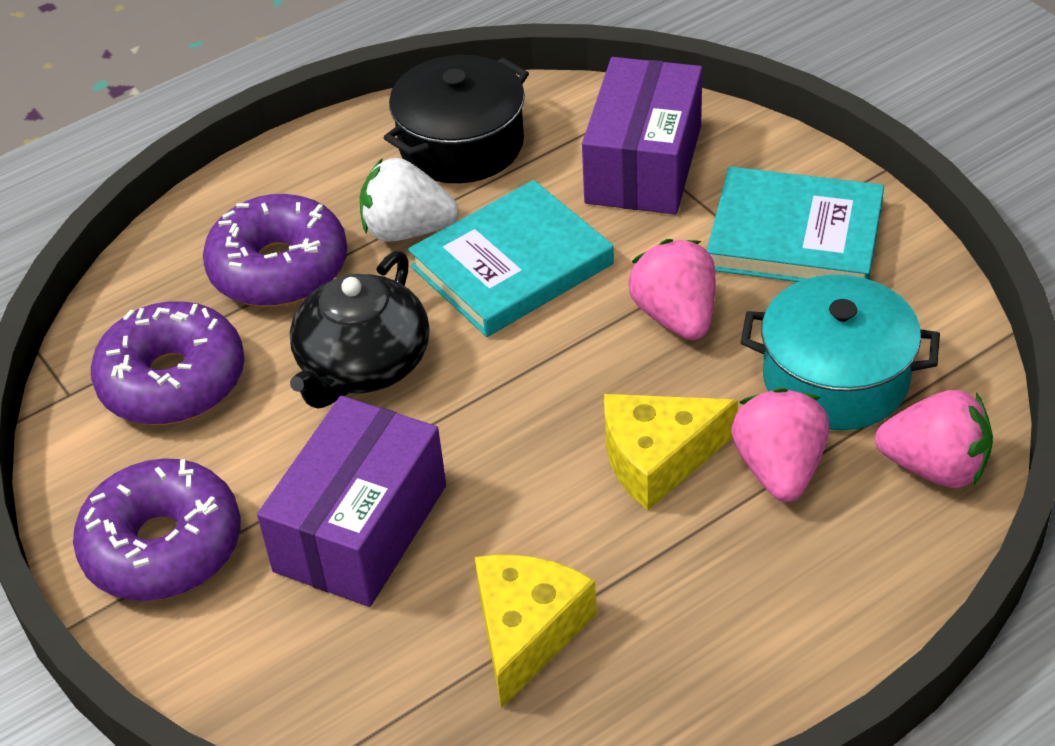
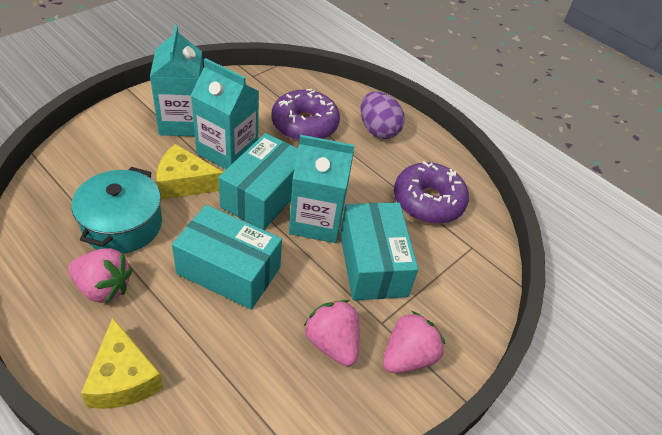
black pot: [384,55,529,183] = 1 -> none = 0
black teapot: [290,251,430,409] = 1 -> none = 0
purple box: [257,396,446,607] [582,57,702,214] = 2 -> none = 0
purple donut: [73,458,240,601] [91,301,245,425] [203,194,347,307] = 3 -> [271,89,340,141] [394,161,469,224] = 2
purple egg: none = 0 -> [360,91,405,139] = 1
turquoise book: [408,180,614,337] [707,167,884,282] = 2 -> none = 0
turquoise box: none = 0 -> [172,205,282,310] [218,133,298,230] [340,202,418,300] = 3
turquoise carton: none = 0 -> [150,25,203,136] [191,58,259,169] [289,135,355,243] = 3
white strawberry: [360,158,459,242] = 1 -> none = 0

